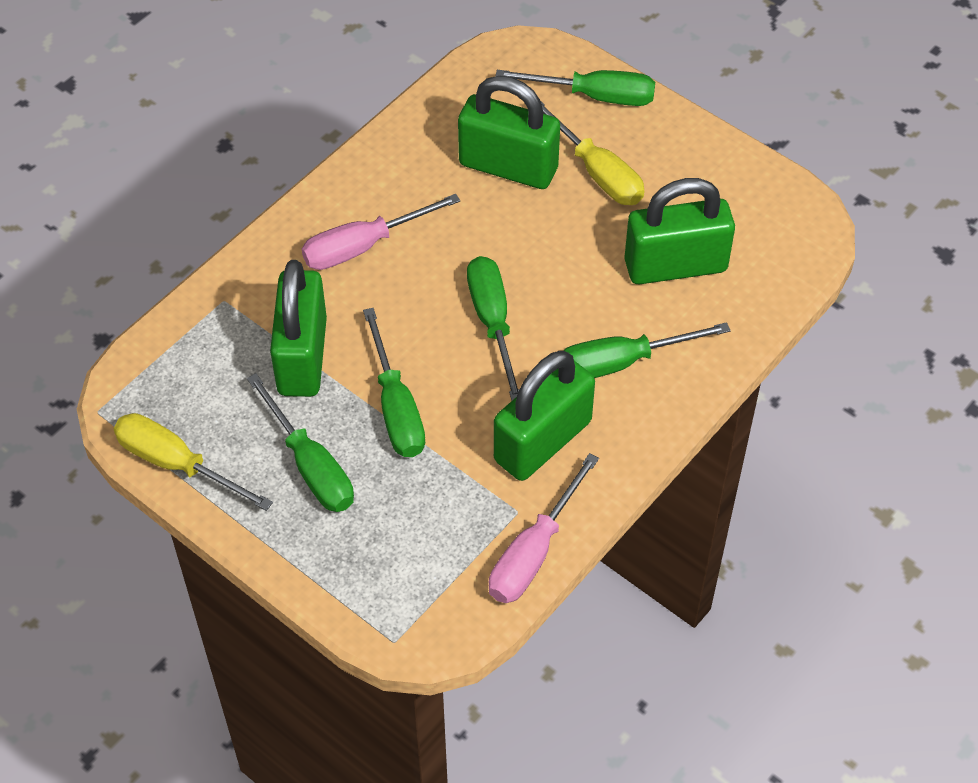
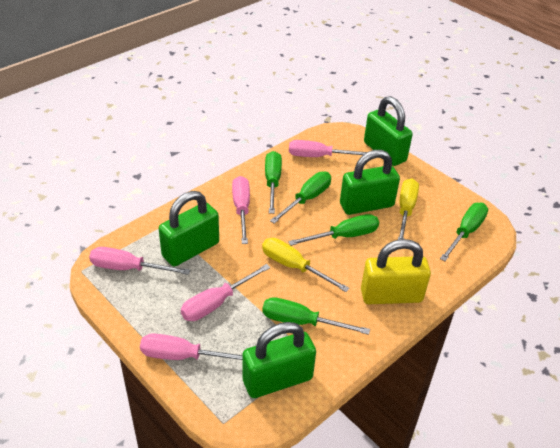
pink screwdriver: [302,194,460,270] [489,453,599,603] = 2 -> [89,247,190,275] [140,333,243,360] [181,264,271,321] [232,176,250,244] [289,140,367,157] = 5
yellow padlock: none = 0 -> [361,239,431,304] = 1

